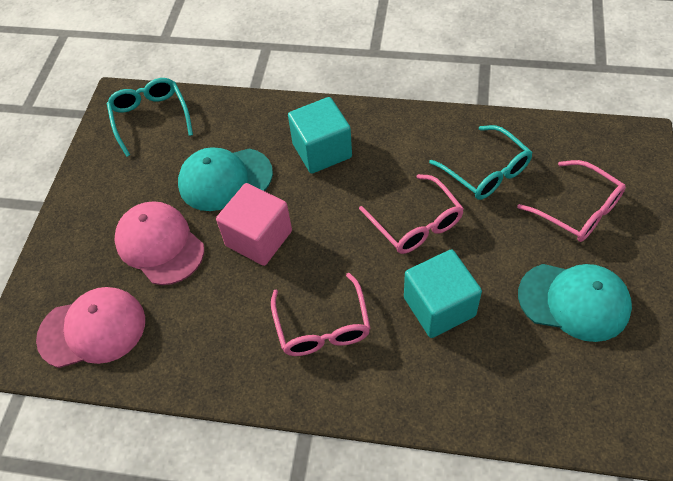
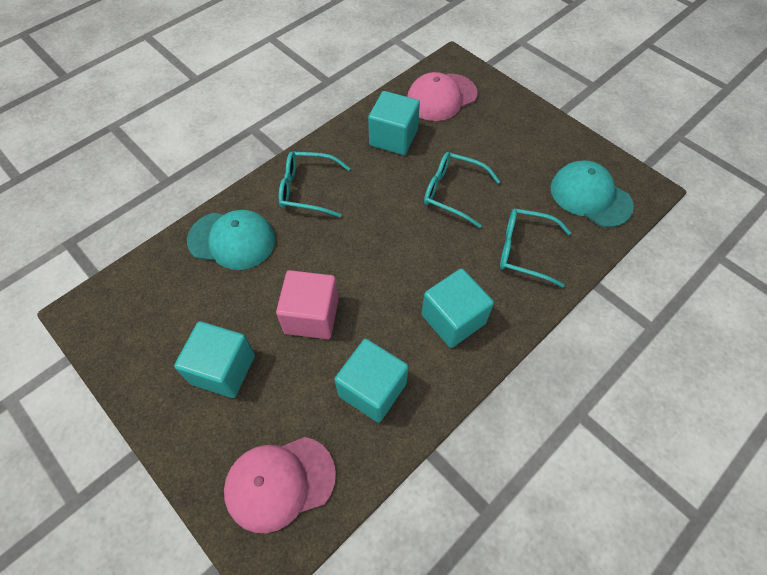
pink glasses: [271,273,370,356] [359,174,464,254] [517,160,626,242] = 3 -> none = 0
turquoise cube: [288,97,352,174] [404,249,482,338] = 2 -> [174,321,255,398] [334,339,408,423] [368,91,420,155] [421,268,494,348] = 4
turquoise glasses: [107,78,193,157] [429,125,533,200] = 2 -> [279,151,350,217] [424,152,501,228] [500,208,571,288] = 3

